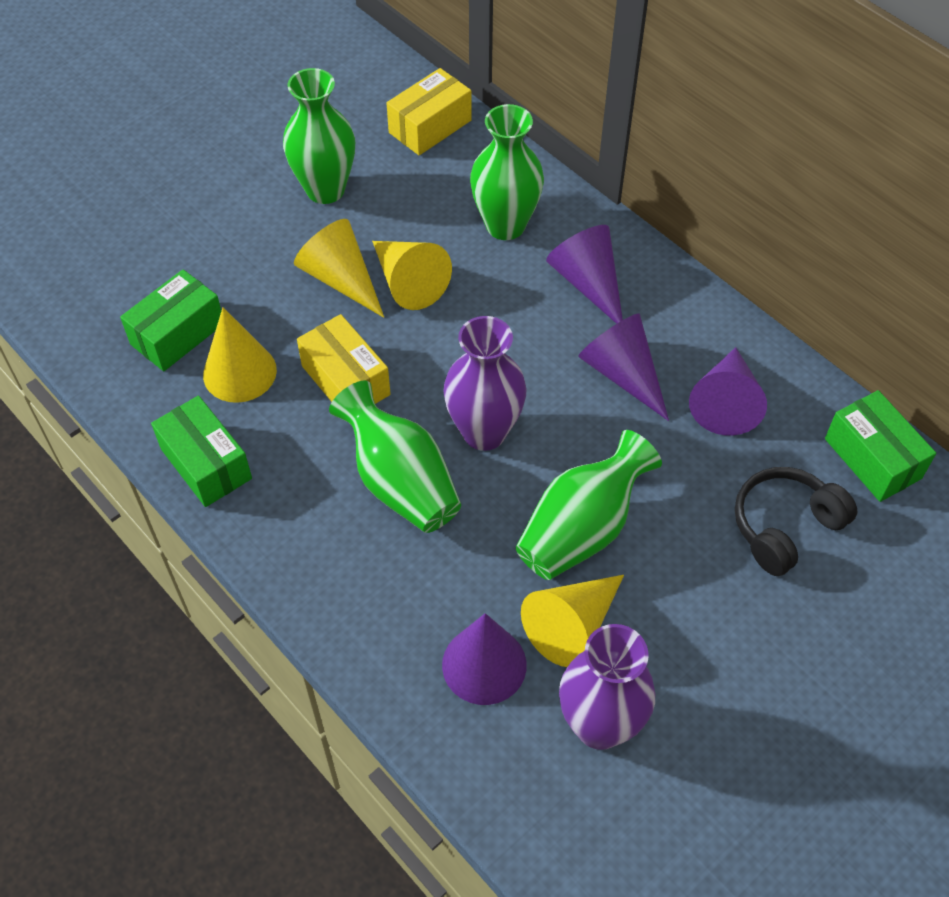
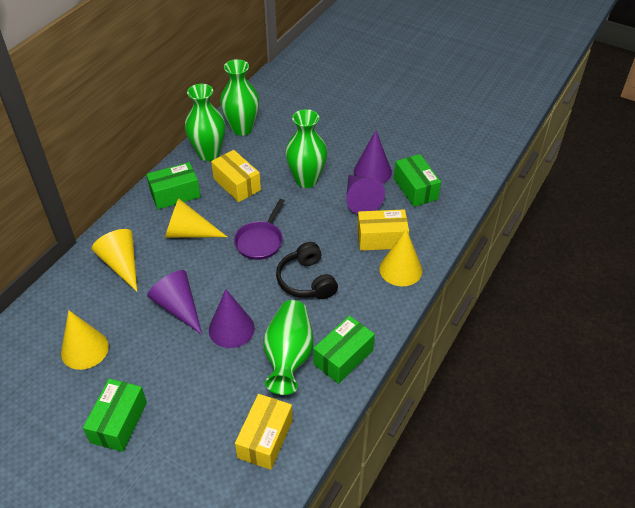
green box: [120,270,221,371] [151,396,252,507] [825,390,936,502] = 3 -> [83,379,147,452] [146,162,201,209] [313,316,375,384] [394,154,441,207] = 4
purple pan: none = 0 -> [234,199,284,260] = 1
purple vase: [443,316,527,451] [559,624,655,750] = 2 -> none = 0
yellow box: [297,314,391,404] [387,68,471,155] = 2 -> [211,150,261,202] [235,394,293,470] [357,209,409,251] = 3

